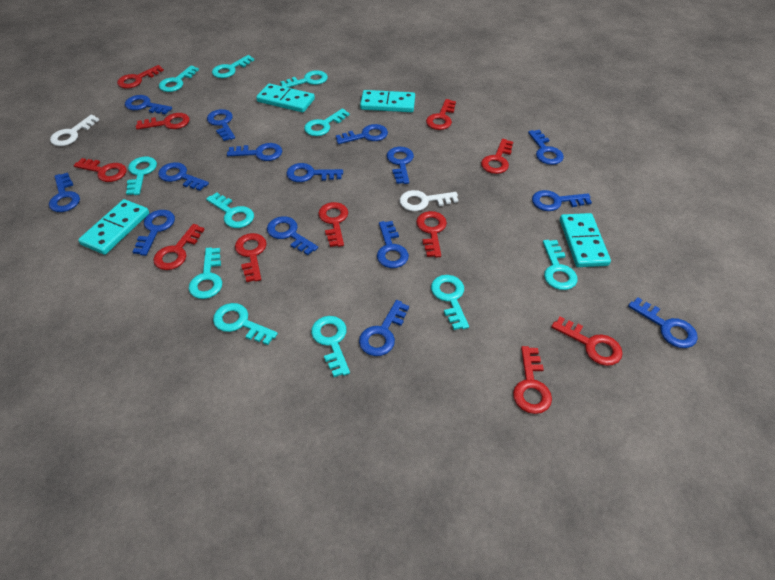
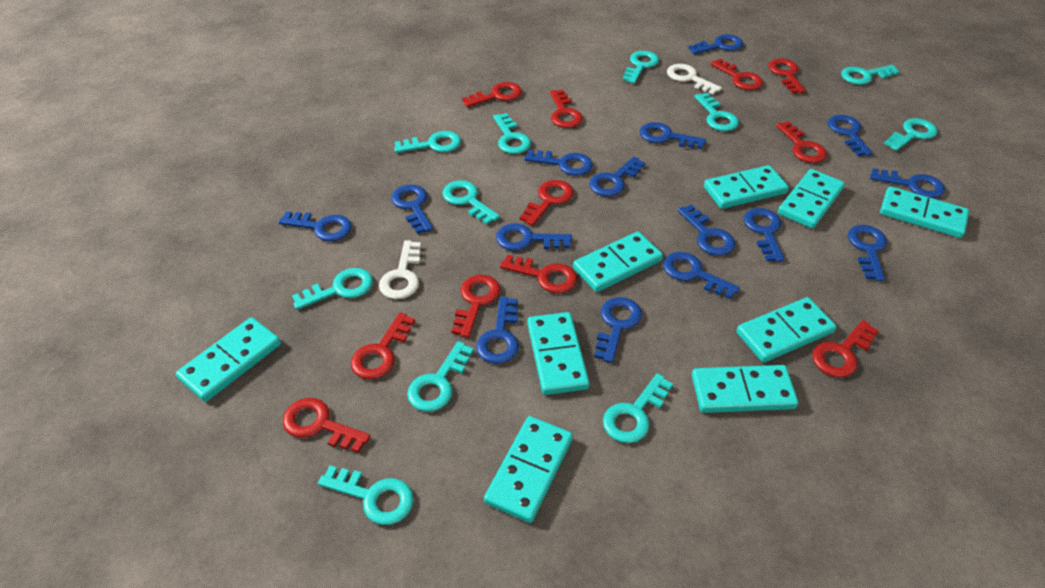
turquoise domino: [78,199,149,255] [256,83,315,113] [360,90,415,112] [560,213,611,267] = 4 -> [176,317,281,402] [484,416,573,523] [527,312,590,395] [573,231,663,292] [692,365,798,413] [704,165,789,209] [737,297,836,363] [778,169,845,229] [880,186,969,238] = 9

